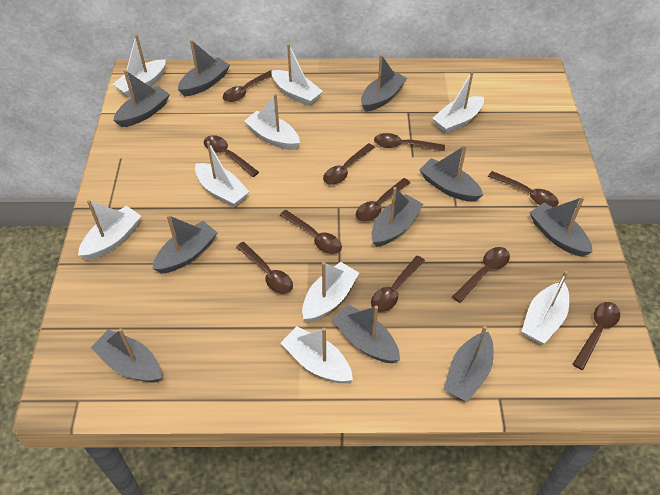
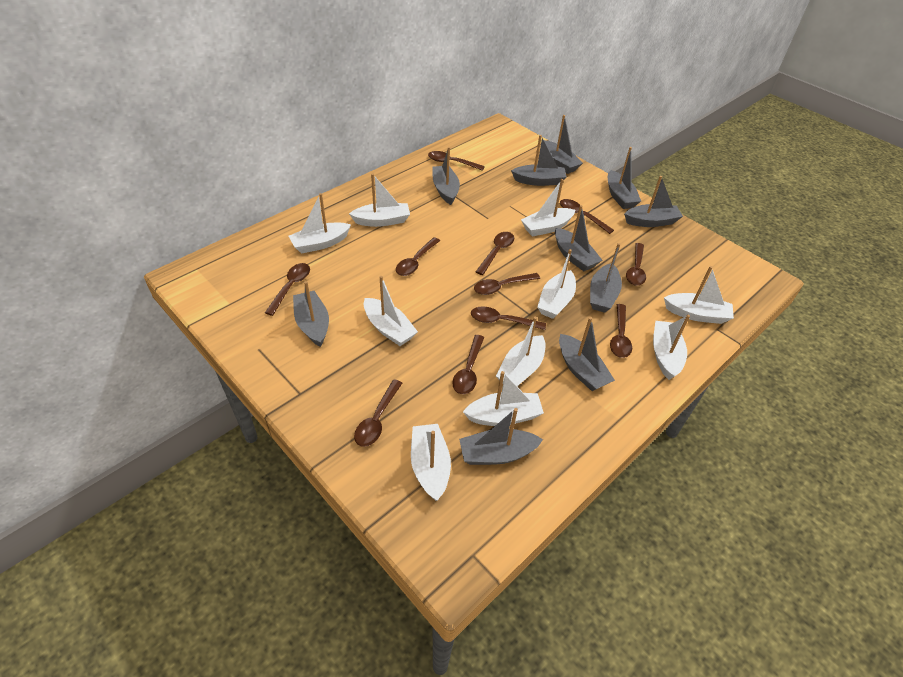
white boat: [78,200,141,260] [113,34,166,98] [195,141,250,207] [244,94,300,150] [271,44,323,106] [281,326,353,383] [302,262,359,322] [432,71,484,134] [521,271,569,344] = 9 -> [289,193,351,254] [349,173,410,227] [364,276,418,346] [411,424,451,501] [463,371,544,426] [496,317,545,386] [521,179,575,237] [537,249,576,319] [653,315,690,380] [664,266,734,324] = 10

